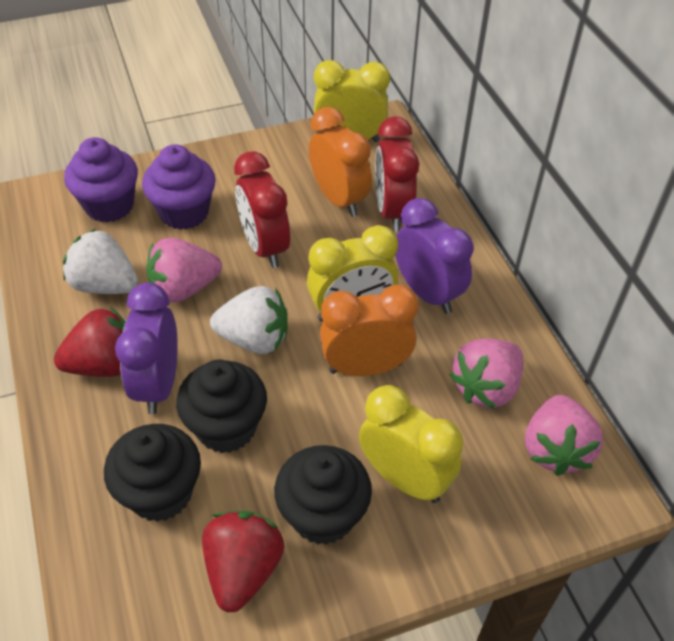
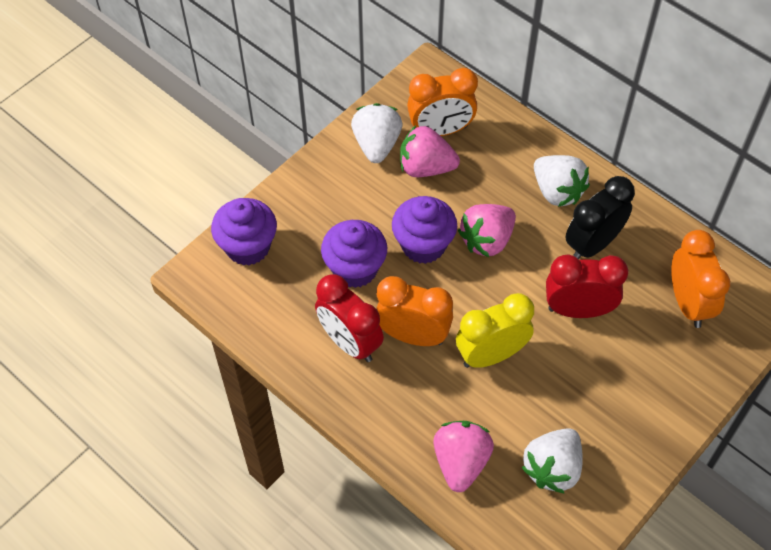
black clock: none = 0 -> [565,176,635,259] = 1
black cupcake: [104,424,201,522] [176,359,267,453] [274,445,372,545] = 3 -> none = 0
orange clock: [309,107,372,217] [320,285,419,376] = 2 -> [376,276,453,346] [407,68,478,136] [671,230,730,328] = 3
purple clock: [115,283,178,414] [395,198,473,314] = 2 -> none = 0
purple cupcake: [64,137,138,223] [142,144,216,230] = 2 -> [211,198,277,265] [321,220,387,288] [392,196,457,264] = 3
red strawberry: [54,307,125,377] [202,511,284,612] = 2 -> none = 0
white strawberry: [63,229,138,294] [210,286,288,354] = 2 -> [351,103,402,163] [522,428,583,494] [534,155,590,207] = 3
yellow clock: [307,225,398,322] [314,60,390,142] [359,385,463,503] = 3 -> [456,293,534,368] = 1

